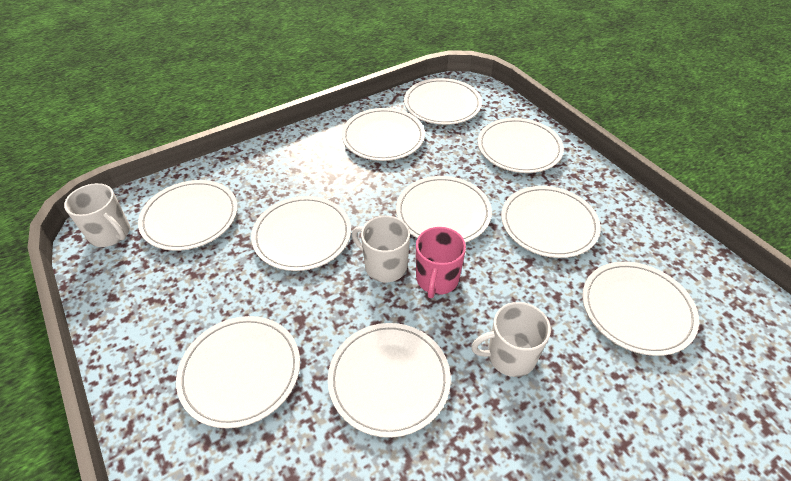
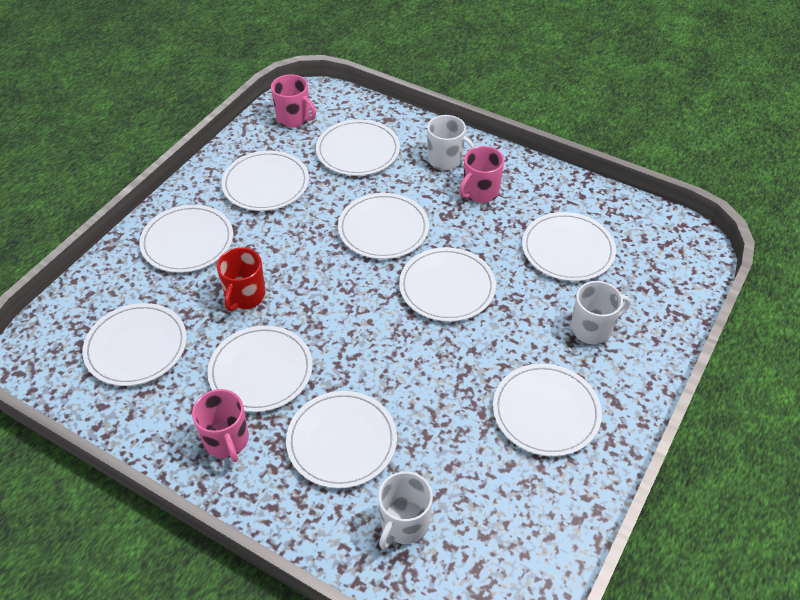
pink mug: [416,227,466,298] = 1 -> [192,389,249,462] [271,74,316,128] [459,146,504,203] = 3
red mug: none = 0 -> [217,248,266,312] = 1

